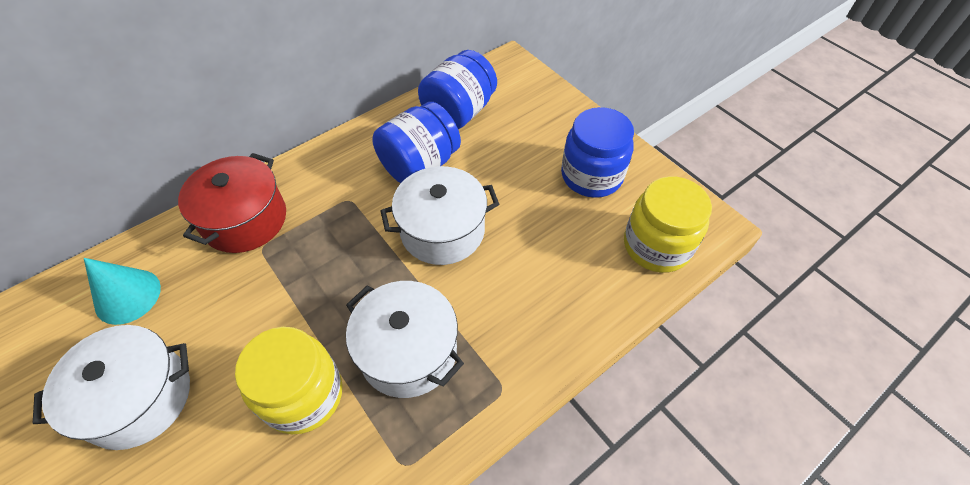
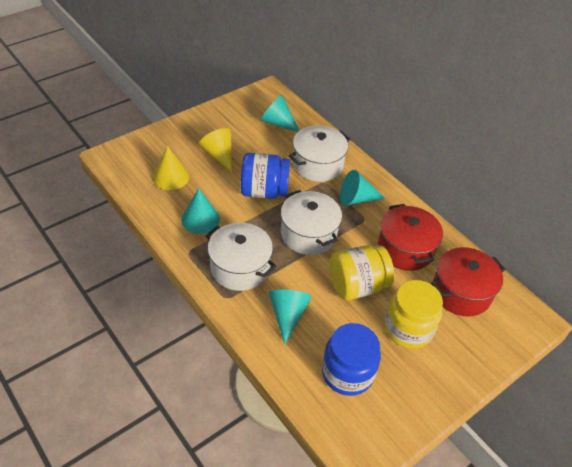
blue jar: [372,102,461,183] [418,50,497,129] [561,107,634,198] = 3 -> [241,153,290,199] [322,323,381,396] = 2
red pot: [178,153,286,253] = 1 -> [378,204,443,271] [431,247,506,317] = 2
turquoise cone: [84,258,161,325] = 1 -> [182,188,220,234] [261,95,299,132] [269,290,312,344] [340,170,385,205] = 4
yellow cone: none = 0 -> [153,146,189,190] [199,128,232,172] = 2

